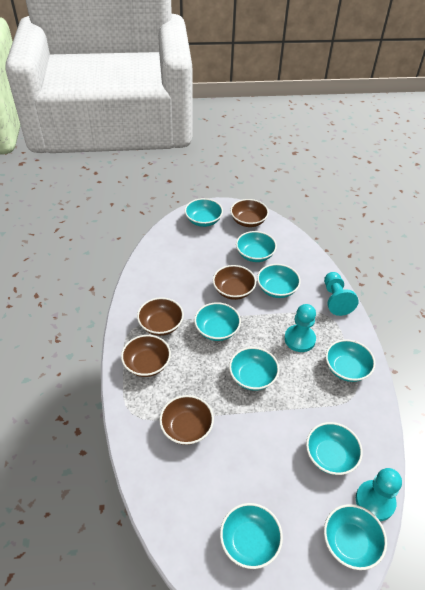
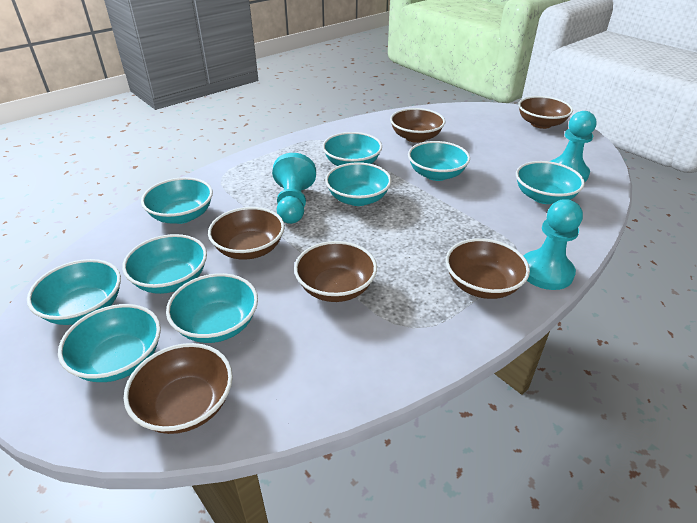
brown bowl: [121,335,171,377] [137,297,184,336] [159,395,214,445] [213,265,256,300] [230,199,269,227] = 5 -> [124,343,233,434] [208,207,285,260] [294,241,377,302] [390,108,445,143] [445,238,530,299] [518,96,573,129] = 6

